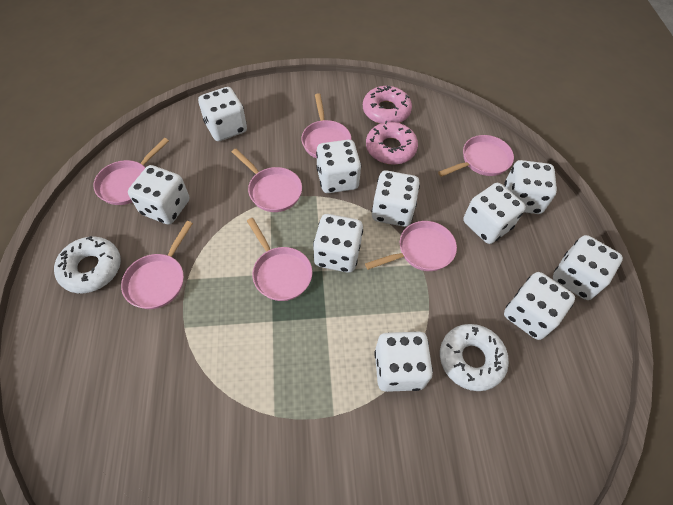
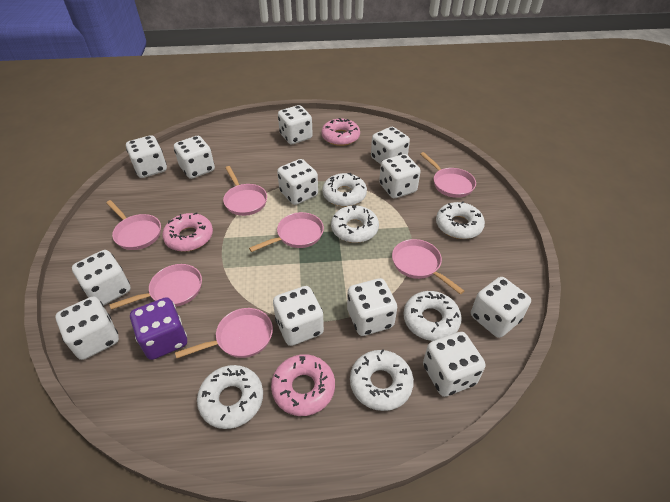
pink donut: [363,86,412,124] [366,121,418,165] = 2 -> [162,212,213,252] [271,354,335,416] [322,118,360,146] = 3
purple dice: none = 0 -> [130,297,187,360] = 1
white dice: [128,165,189,225] [198,87,247,141] [313,214,363,273] [316,140,361,193] [372,170,420,227] [374,332,433,392] [463,183,526,244] [504,160,557,214] [504,272,575,340] [553,235,623,300] = 10 -> [55,297,119,360] [72,250,131,306] [126,135,167,178] [174,136,215,179] [273,286,324,346] [277,159,318,205] [278,105,313,144] [347,278,397,336] [371,127,410,164] [379,154,421,198] [423,332,485,397] [471,277,531,338] = 12
white donut: [54,236,121,294] [440,324,509,391] = 2 -> [197,365,263,429] [322,173,367,207] [331,205,379,243] [350,349,414,411] [403,291,462,341] [436,201,485,239] = 6

